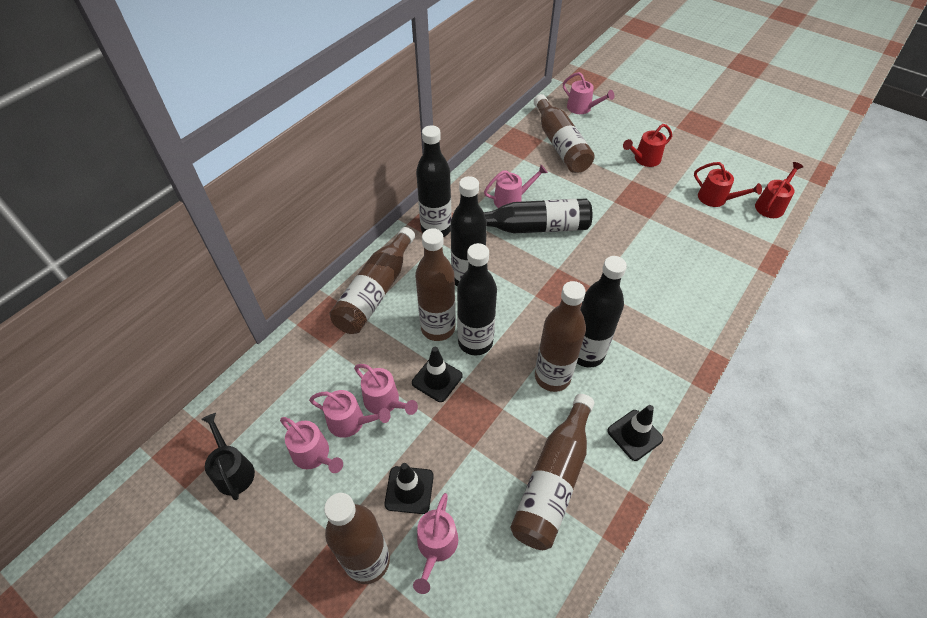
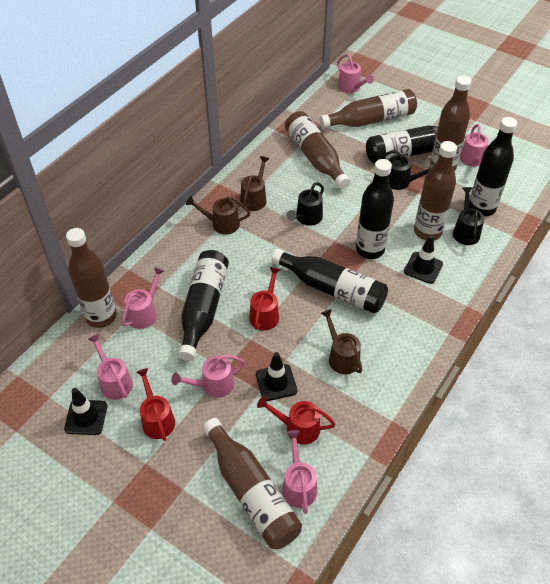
black watering can: [201,413,255,500] = 1 -> [287,182,324,226] [376,150,434,190] [453,187,484,245] = 3
brown watering can: none = 0 -> [186,196,250,235] [240,156,269,211] [321,309,362,374] = 3

